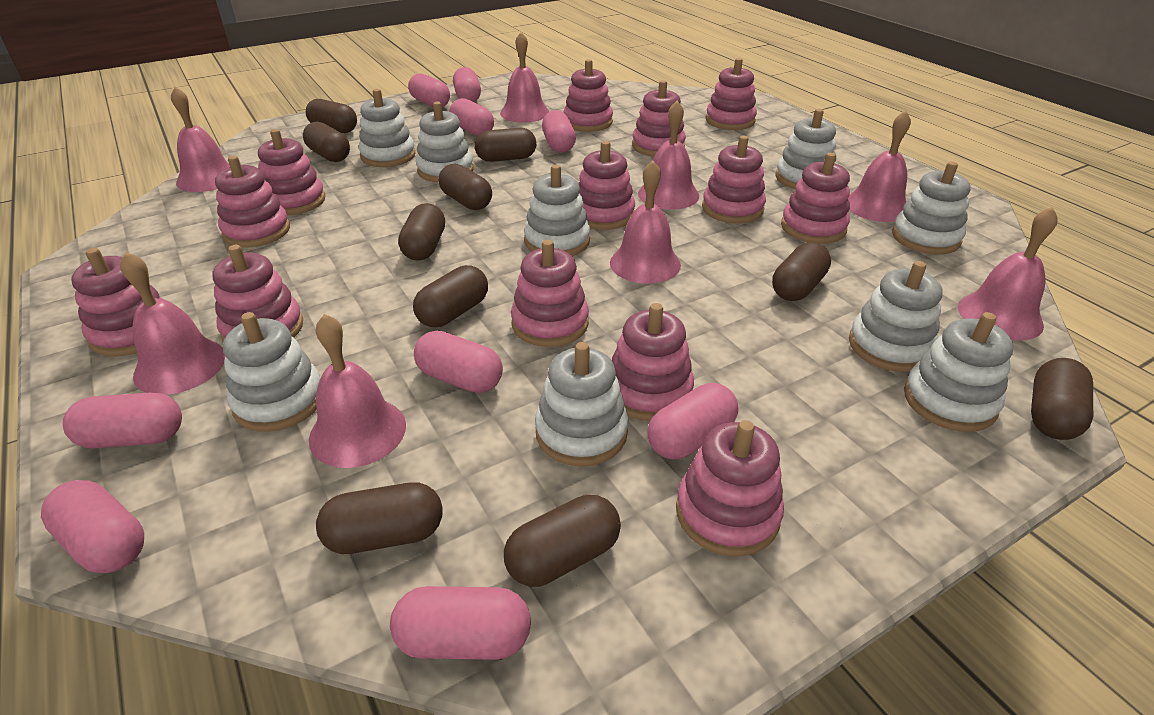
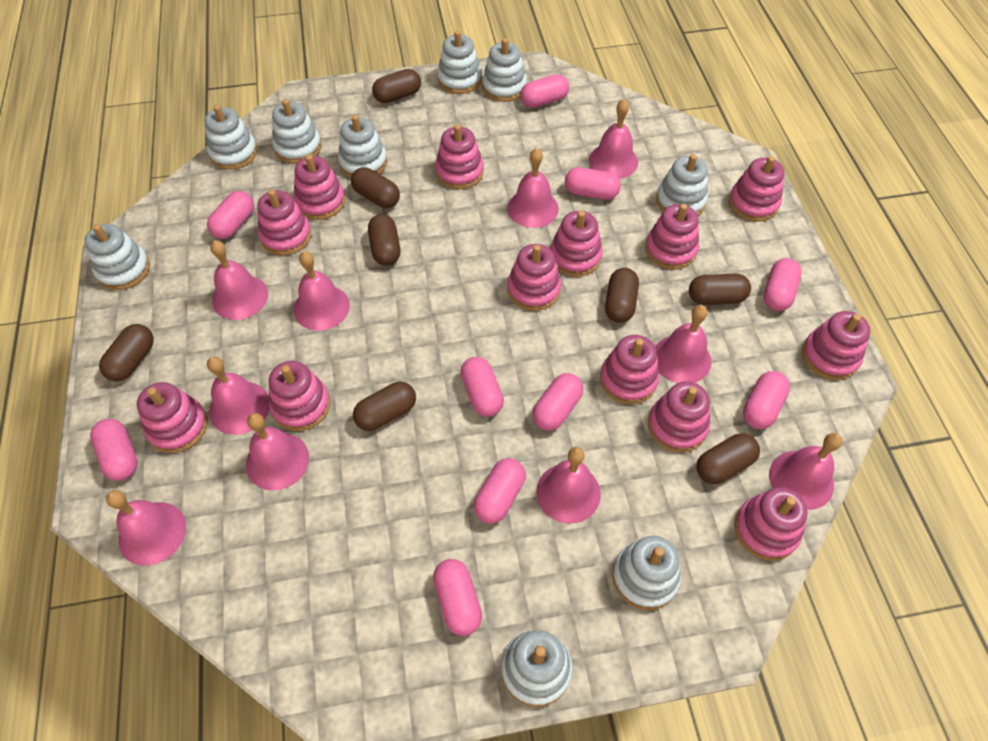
brown capsule: [303,122,350,162] [306,99,357,133] [316,482,443,554] [398,203,445,261] [413,265,488,327] [439,164,492,210] [475,128,536,162] [504,495,621,587] [772,242,831,301] [1031,358,1093,440] = 10 -> [99,324,154,381] [351,167,400,208] [353,382,416,431] [368,214,400,266] [372,69,421,103] [605,268,639,323] [689,274,751,305] [696,433,760,484] = 8
pink bell: [120,252,225,395] [171,87,230,192] [309,314,406,468] [500,32,549,123] [610,160,681,284] [638,101,699,209] [848,111,911,222] [958,207,1058,341] = 8 -> [106,490,186,566] [207,356,270,435] [210,240,268,320] [246,413,309,491] [294,251,350,331] [507,148,559,228] [536,447,601,524] [589,99,638,179] [656,305,711,383] [769,433,842,510] = 10
pink capsule: [41,480,144,573] [63,393,182,448] [390,586,531,660] [408,73,450,107] [414,330,503,393] [449,98,494,136] [453,67,481,102] [542,110,576,153] [648,383,738,459] = 9 -> [90,419,138,481] [207,191,254,239] [433,559,482,636] [460,357,504,417] [474,458,526,524] [520,74,569,108] [532,373,583,431] [565,167,621,200] [743,371,790,429] [763,258,802,311] = 10

